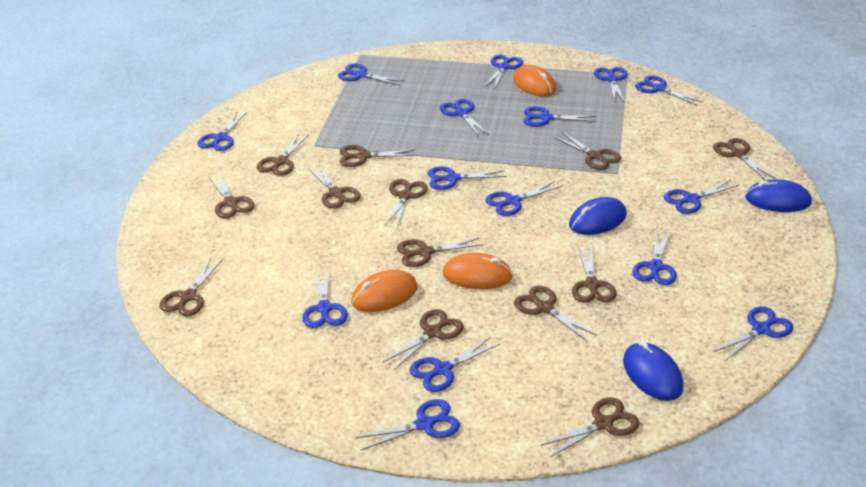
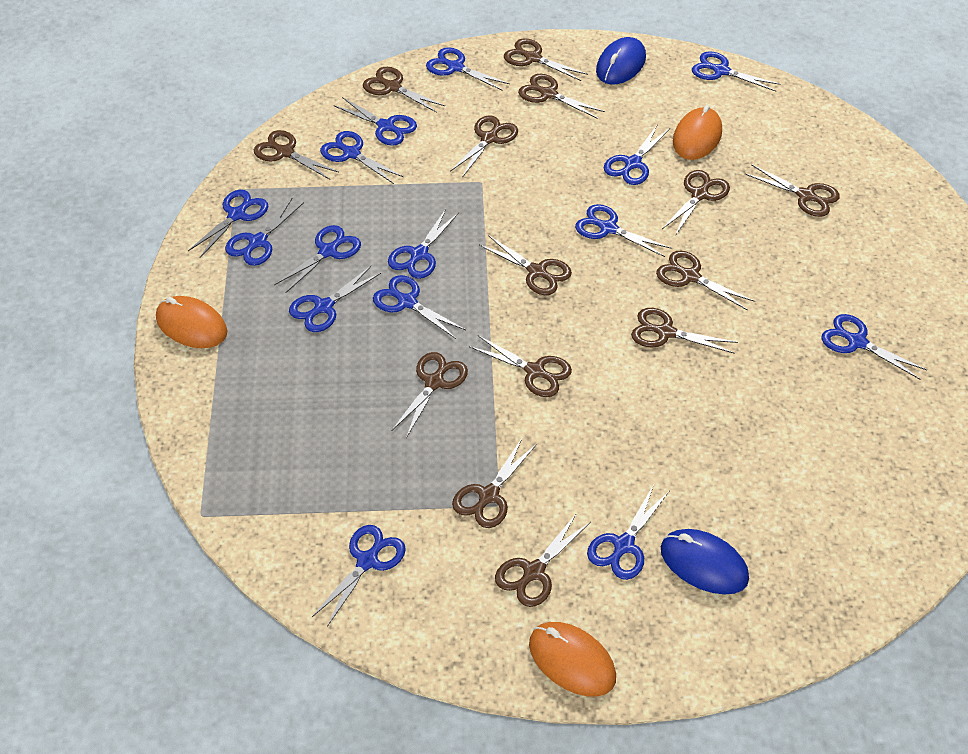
blue mouse: [569,197,626,235] [623,341,683,401] [745,179,812,212] = 3 -> [596,37,646,85] [661,529,749,594] = 2
brown scissors: [159,258,223,316] [208,172,255,218] [257,134,309,176] [308,165,361,209] [340,145,415,167] [383,309,464,370] [385,179,428,227] [397,238,484,267] [514,286,597,341] [541,397,640,457] [553,132,621,170] [572,247,617,303] [713,138,776,180] = 13 -> [254,130,339,180] [363,67,445,113] [391,352,468,438] [450,115,518,178] [452,437,537,528] [469,335,572,397] [479,235,572,295] [495,513,591,607] [504,38,588,81] [518,74,605,119] [631,308,738,354] [656,251,755,311] [662,170,730,236] [745,164,840,217] = 14

